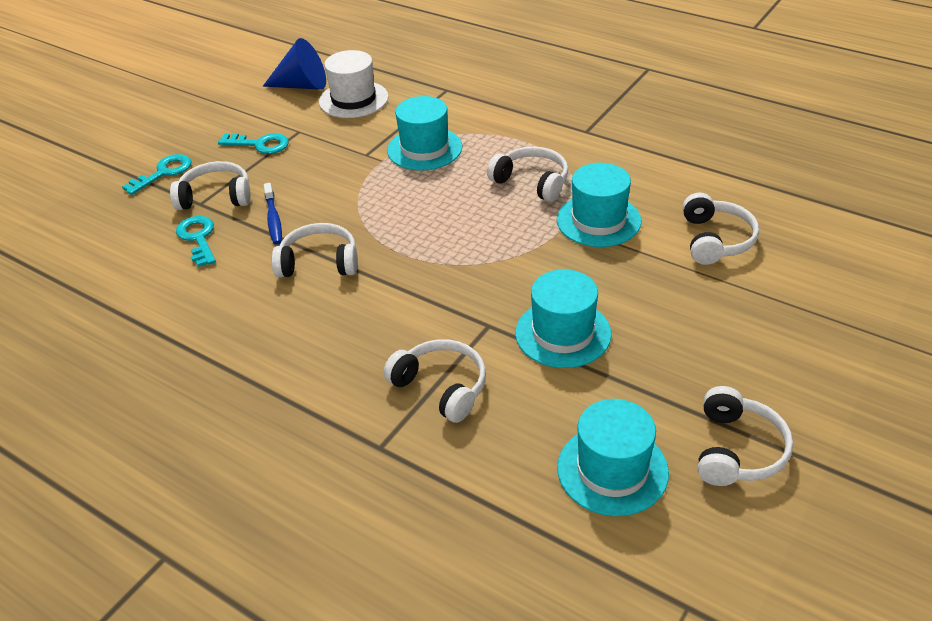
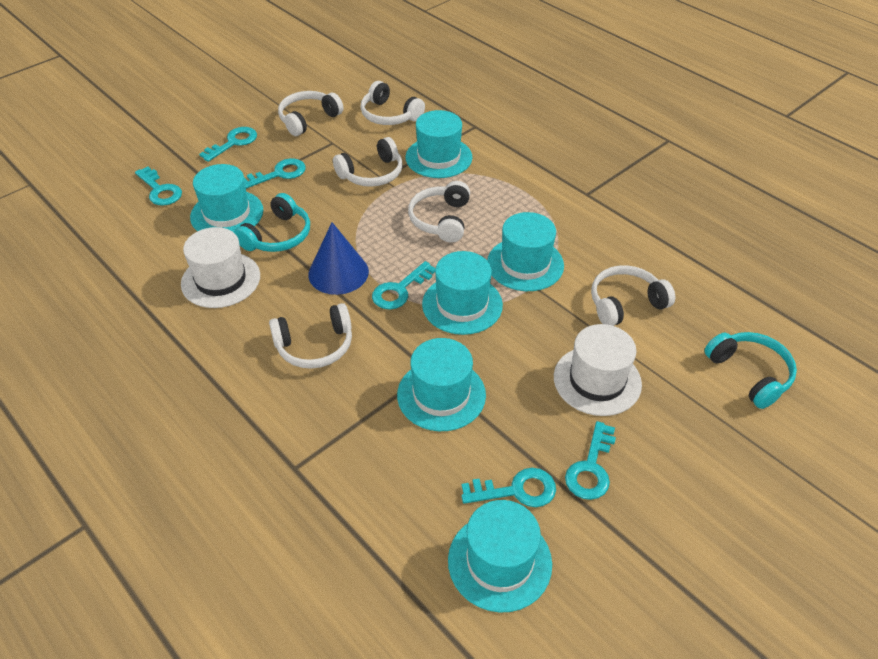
blue toothbrush: [264,183,282,245] = 1 -> none = 0
turquoise hat: [387,96,462,170] [515,269,612,368] [557,163,641,247] [557,399,669,516] = 4 -> [190,164,263,232] [397,338,486,431] [406,110,473,178] [422,251,503,335] [448,500,552,613] [487,212,564,291] = 6
turquoise headphones: none = 0 -> [234,193,310,252] [704,332,797,409] = 2
turquoise key: [122,154,192,195] [176,216,216,267] [218,133,289,154] = 3 -> [135,167,182,206] [199,127,257,162] [244,158,306,189] [372,261,436,310] [461,468,556,507] [565,421,616,500] = 6
white hat: [319,50,389,118] = 1 -> [181,227,260,308] [554,324,642,416] = 2

